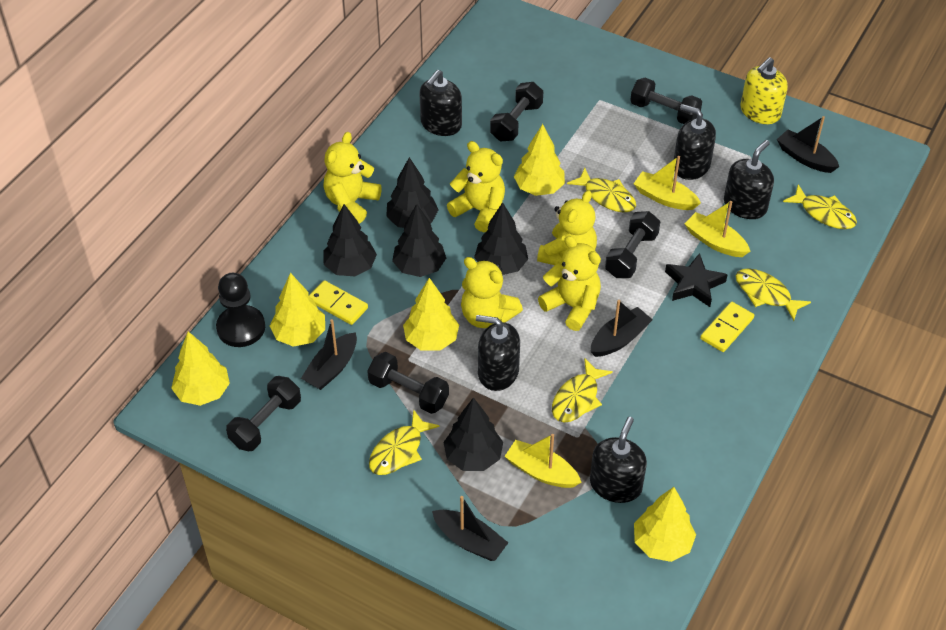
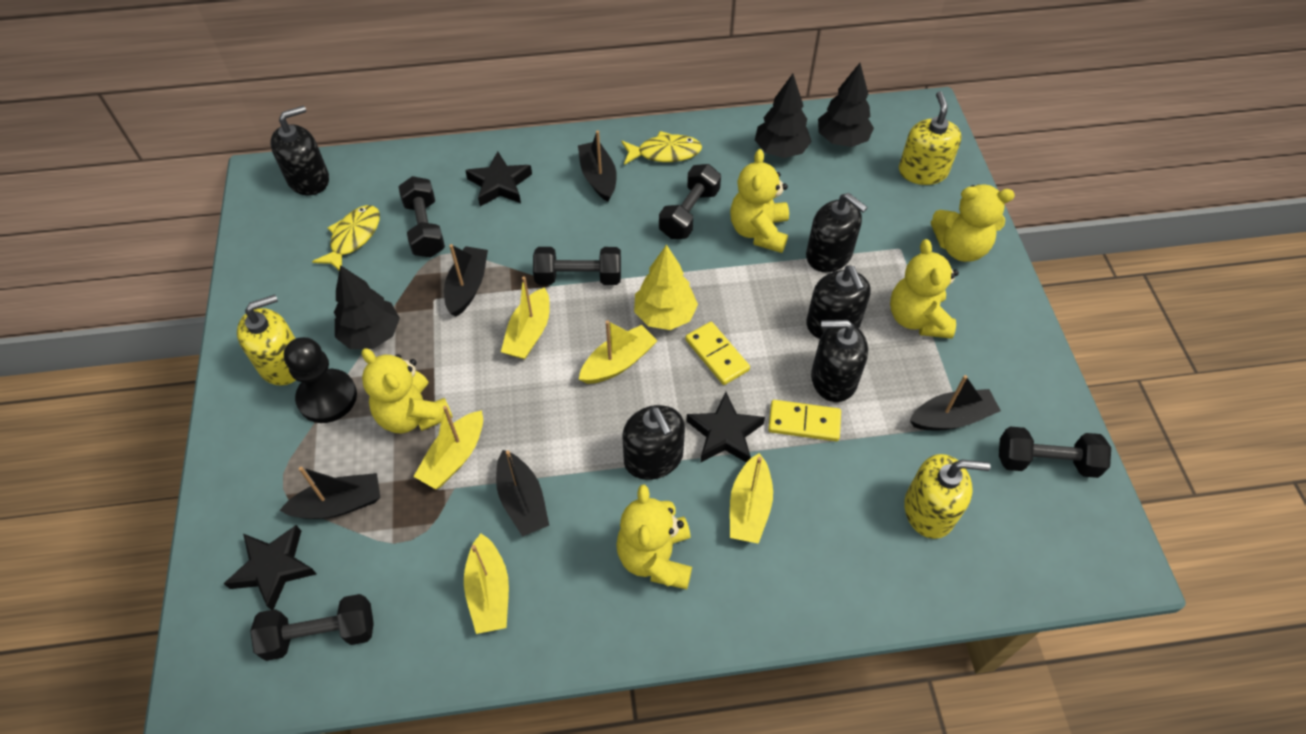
black boat: [301,319,357,390] [432,496,508,561] [591,300,653,357] [777,116,839,173] = 4 -> [279,467,380,519] [444,244,488,317] [496,450,549,537] [578,130,617,202] [910,375,1001,431] = 5
black star: [665,253,728,307] = 1 -> [224,525,316,610] [465,151,532,206] [686,392,765,463] = 3
black tree: [323,204,377,276] [386,157,438,228] [392,204,446,277] [444,397,503,471] [474,202,528,275] = 5 -> [334,265,400,349] [755,74,812,158] [818,63,874,147] = 3
yellow boat: [504,434,581,488] [633,156,701,210] [684,201,750,257] = 3 -> [413,406,483,489] [464,533,509,634] [501,277,550,359] [579,320,657,384] [730,453,773,544] = 5
yellow fish: [369,409,440,475] [552,358,613,423] [567,168,636,212] [736,268,811,321] [783,184,857,229] = 5 -> [312,205,380,270] [621,131,702,165] = 2
yellow soap dispenser: [741,57,788,124] = 1 -> [237,295,296,386] [899,91,962,185] [904,454,991,539] = 3
yellow tree: [171,332,230,406] [270,273,325,347] [403,278,459,350] [514,124,565,196] [634,487,696,562] = 5 -> [634,245,698,330] = 1

